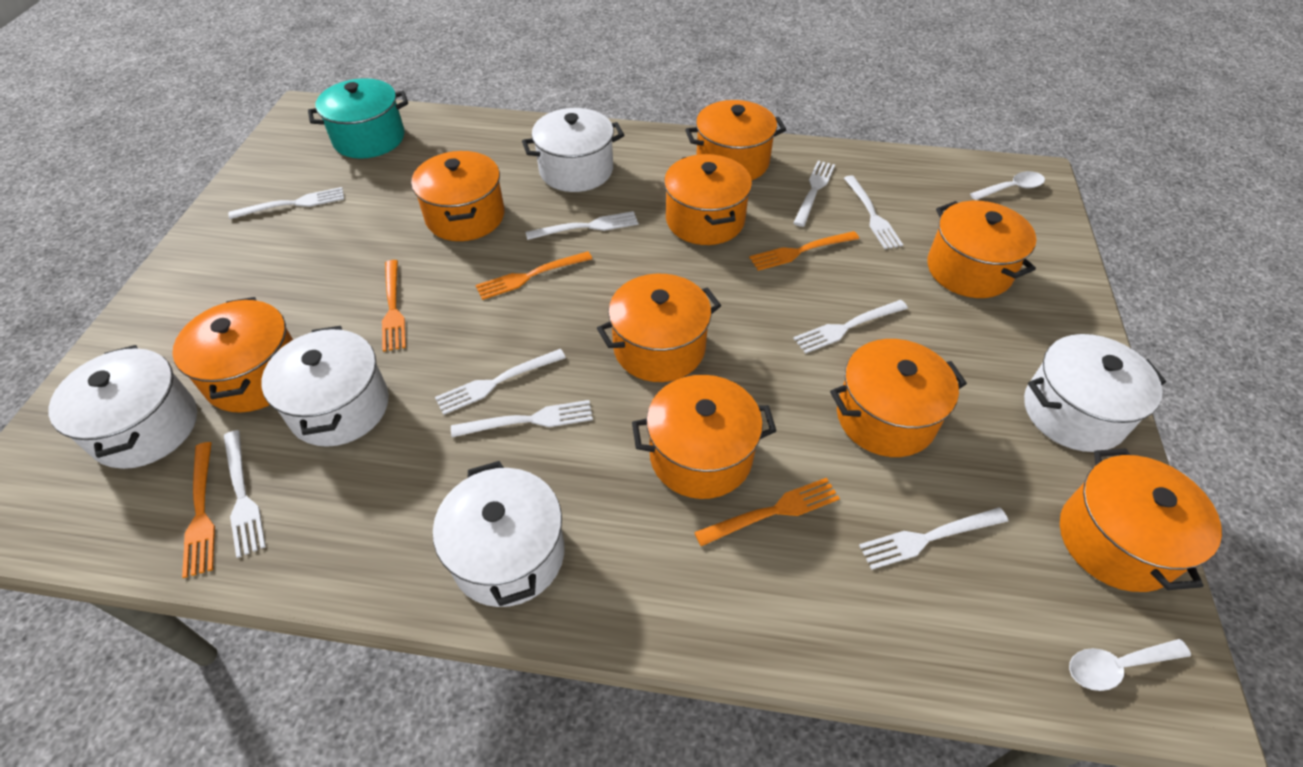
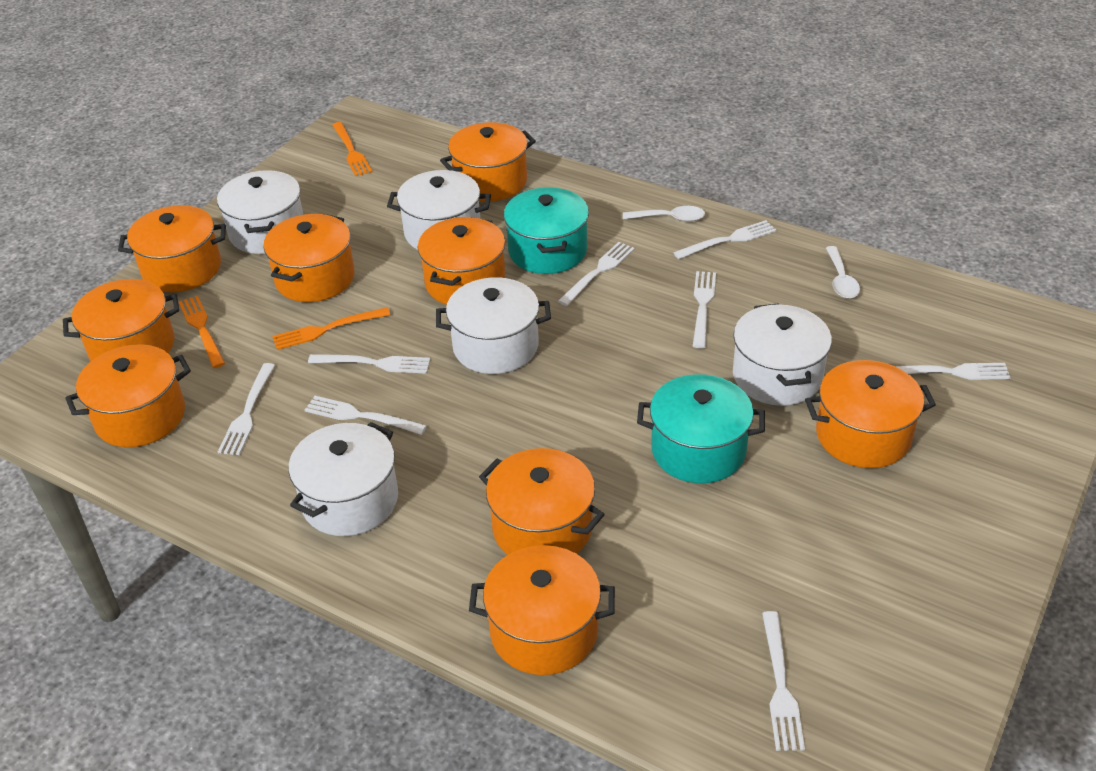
orange fork: [182,442,215,578] [382,260,406,352] [476,251,592,300] [694,478,840,546] [749,231,859,271] = 5 -> [178,295,225,368] [272,307,390,350] [332,122,372,176] = 3
turquoise pot: [308,78,408,159] = 1 -> [504,187,589,274] [637,374,765,483] = 2
white fork: [224,430,266,558] [228,187,344,219] [435,349,566,415] [451,400,593,437] [526,211,638,240] [793,161,835,227] [793,300,908,354] [844,175,903,249] [859,507,1008,570] = 9 -> [218,363,275,455] [305,396,427,435] [308,354,430,374] [558,242,635,306] [673,220,777,259] [693,271,716,348] [762,611,805,751] [895,363,1011,380] = 8

